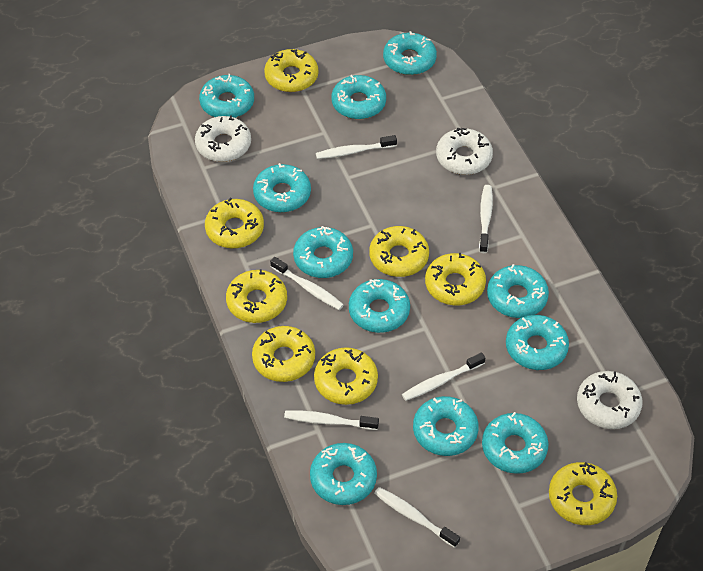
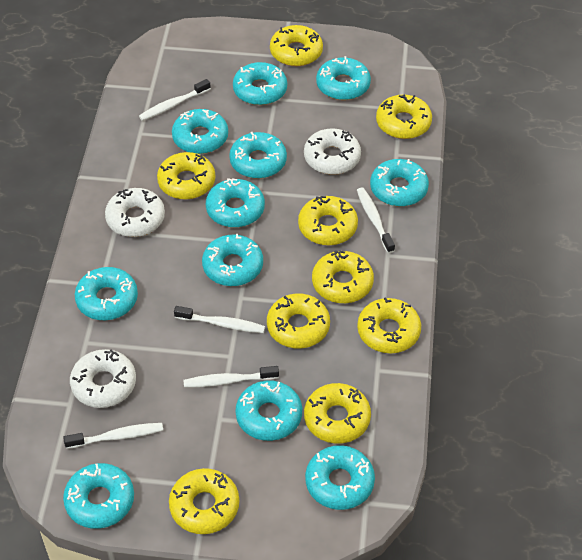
white toothbrush: [270,257,344,310] [284,410,379,430] [316,135,397,159] [374,487,460,548] [402,352,485,401] [479,185,493,253] = 6 -> [63,423,163,449] [139,79,211,121] [174,306,265,333] [184,366,279,387] [357,187,395,253] = 5
yellow donut: [205,198,264,248] [226,269,287,323] [252,326,315,382] [264,49,318,92] [314,347,378,405] [369,226,429,277] [425,253,486,305] [549,462,617,525] = 8 -> [157,152,215,200] [169,468,239,534] [267,293,330,348] [270,25,323,66] [298,196,358,245] [304,383,371,444] [312,250,374,303] [357,297,421,353] [376,94,432,139] = 9

